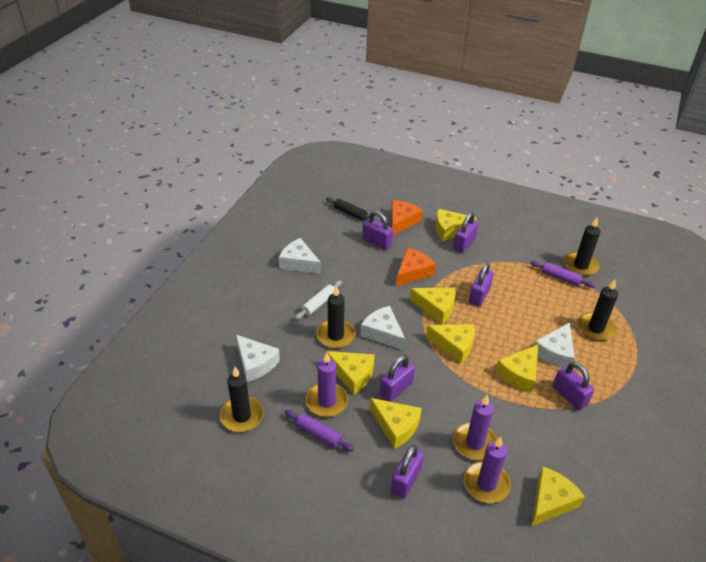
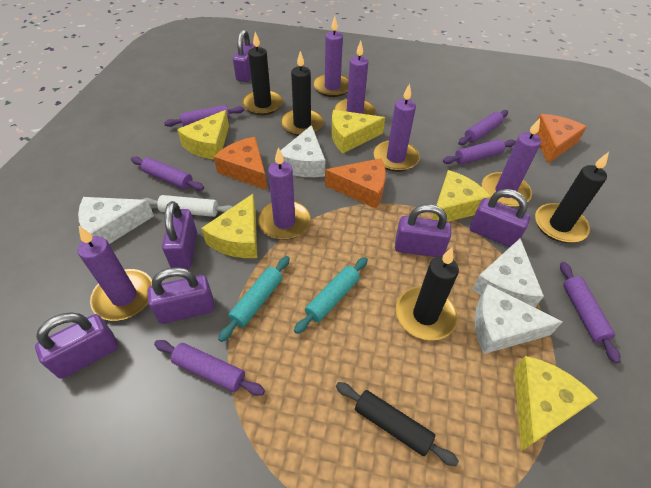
orange cheese: [391,200,422,235] [396,247,436,286] = 2 -> [214,137,267,190] [325,158,386,209] [536,114,587,163] = 3
purple candle: [306,352,348,417] [453,395,497,460] [464,437,511,503] = 3 -> [77,226,152,321] [258,147,311,240] [313,16,349,97] [334,41,376,115] [373,83,420,172] [482,118,541,208] = 6
purple rolling pin: [285,410,354,451] [530,261,595,288] = 2 -> [131,157,204,191] [154,340,265,396] [164,105,244,127] [443,139,516,164] [458,110,508,145] [560,262,621,363] = 6
turquoise rolling pin: none = 0 -> [218,256,290,342] [294,257,368,334] = 2
yellow cheese: [326,351,375,394] [369,398,422,449] [409,288,456,324] [426,324,475,364] [435,209,477,241] [495,345,538,393] [531,466,585,526] = 7 -> [177,110,229,159] [201,194,257,258] [331,110,385,153] [432,170,491,222] [515,356,598,451] = 5

